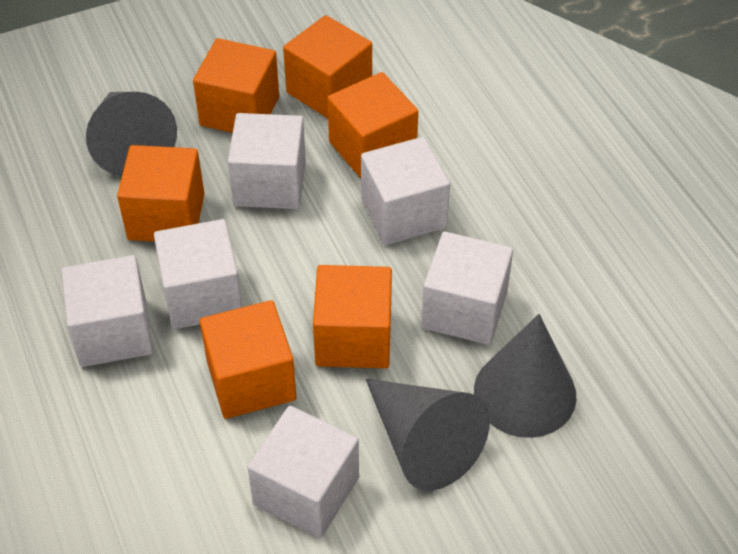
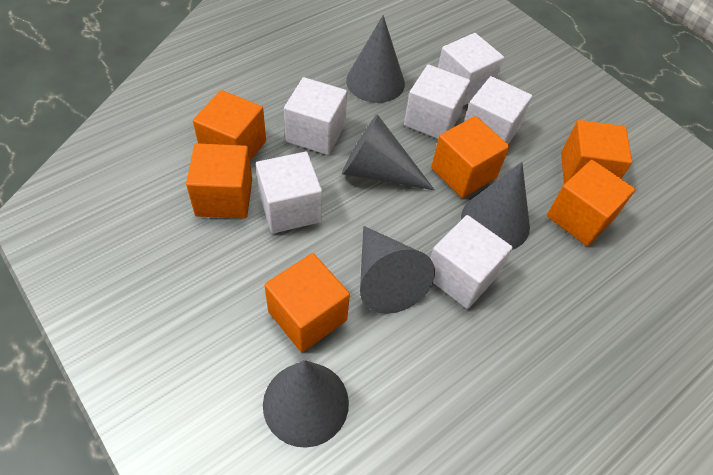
grey cone: [86,92,177,176] [365,379,490,491] [474,314,576,438] = 3 -> [263,360,349,448] [342,114,435,190] [346,15,405,103] [360,226,435,314] [461,162,530,250] = 5

